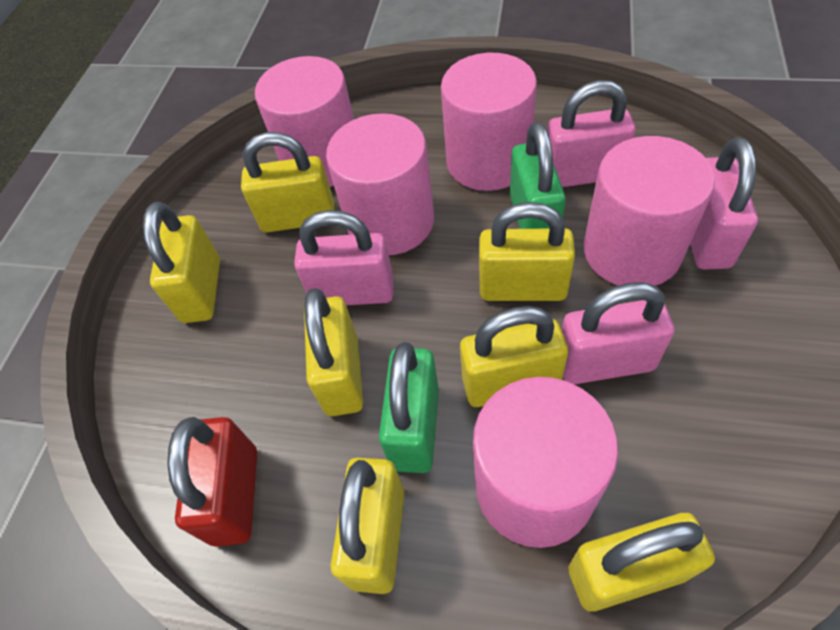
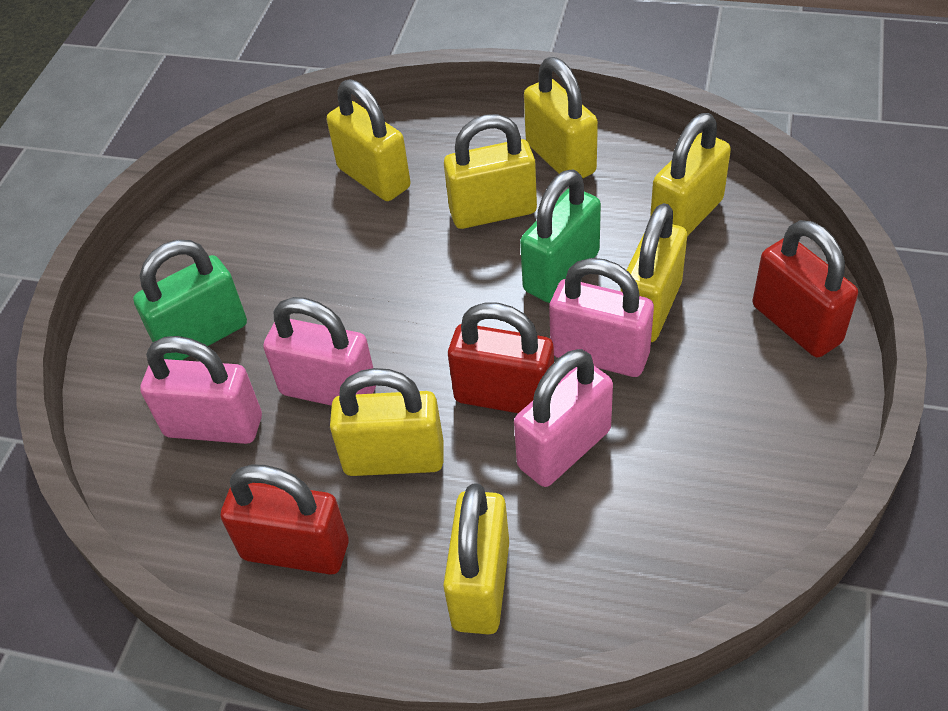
pink cylinder: [255,56,354,187] [326,113,434,255] [441,53,537,191] [473,377,618,548] [584,136,715,286] = 5 -> none = 0
red padlock: [167,417,257,547] = 1 -> [221,464,349,575] [448,302,554,413] [752,220,858,357] = 3

